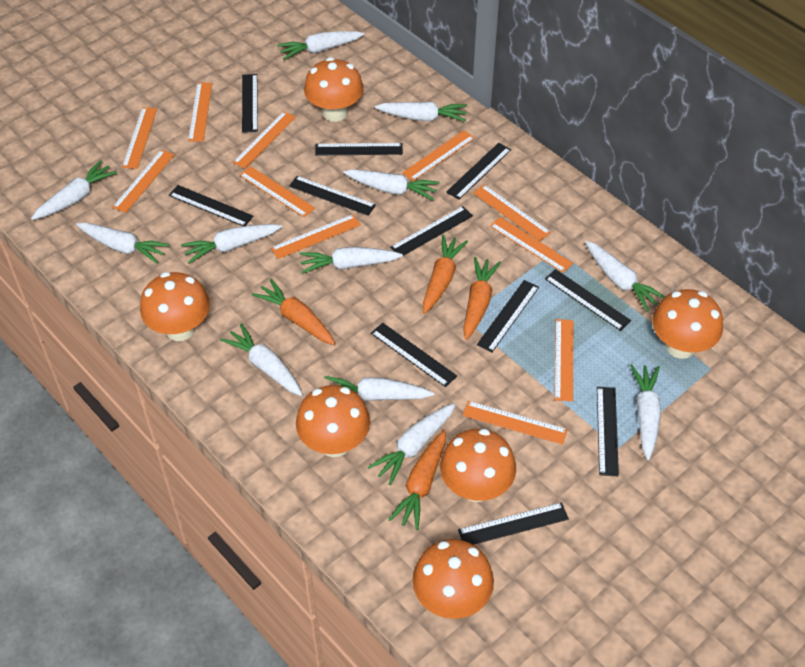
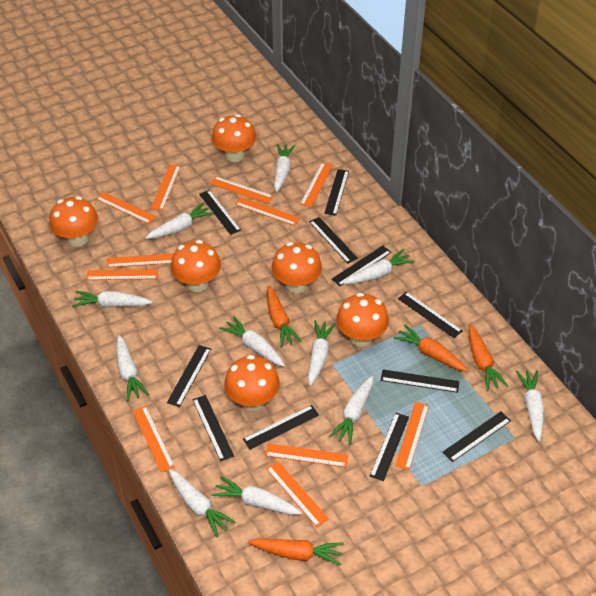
white carrot: [31,160,117,220] [76,223,170,264] [181,224,282,264] [220,324,303,396] [277,31,365,60] [300,247,403,274] [324,376,434,401] [343,169,440,200] [368,403,455,485] [375,102,467,122] [586,241,665,312] [630,364,661,460] = 12 -> [72,291,152,308] [116,335,149,401] [145,202,214,239] [169,469,236,537] [212,476,302,515] [219,316,285,367] [274,144,295,192] [308,320,336,386] [329,376,373,445] [344,249,415,284] [516,370,544,442] = 11

